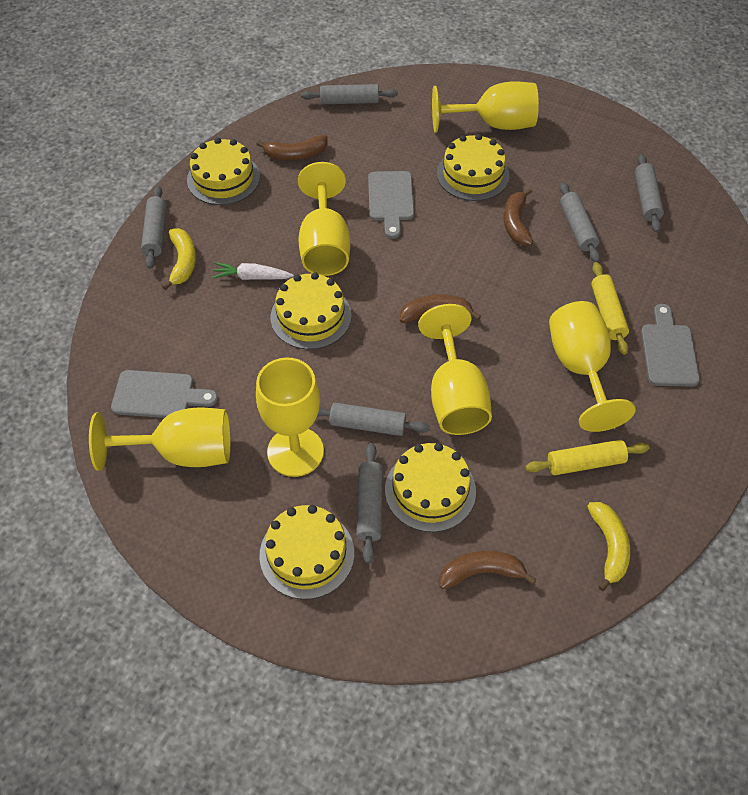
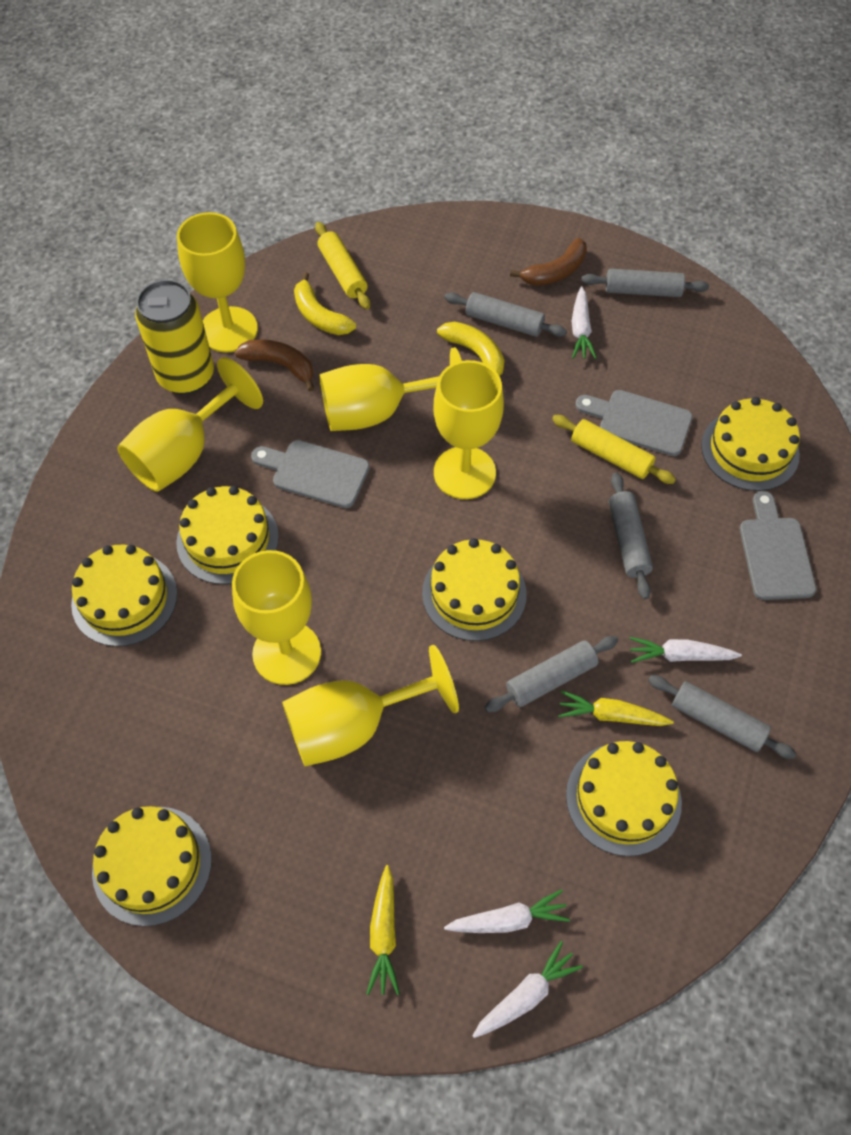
brown banana: [257,135,328,160] [400,294,481,323] [439,550,536,589] [504,188,533,246] = 4 -> [235,339,314,391] [510,238,587,286] = 2
grey rolling pin: [141,186,167,269] [301,84,398,104] [317,403,430,436] [356,443,383,563] [560,182,600,262] [635,154,664,233] = 6 -> [444,292,567,337] [484,636,618,712] [581,268,709,297] [609,473,653,599] [648,675,796,759] = 5
white carrot: [212,262,294,280] = 1 -> [444,889,570,933] [472,941,583,1038] [572,286,597,359] [629,637,742,663] = 4
yellow cake: [187,138,260,205] [259,505,354,599] [271,272,351,349] [385,443,476,532] [437,134,510,201] = 5 -> [71,545,177,647] [92,806,212,926] [176,486,279,584] [422,538,527,641] [566,741,682,856] [701,397,800,491] = 6
yellow can: none = 0 -> [135,280,214,395] = 1
yellow carrot: none = 0 -> [366,865,400,995] [558,690,674,726] = 2

